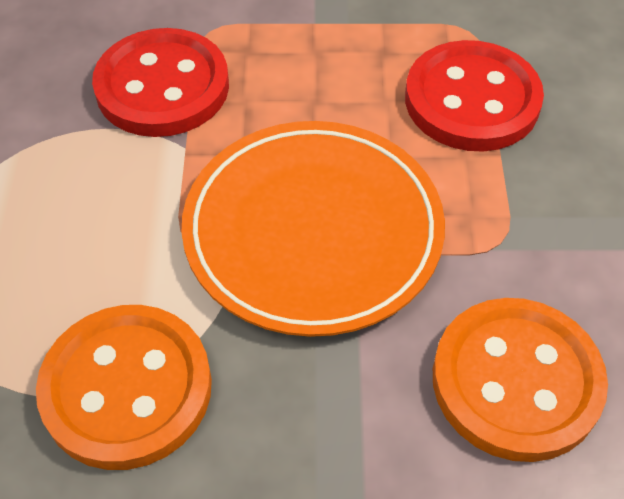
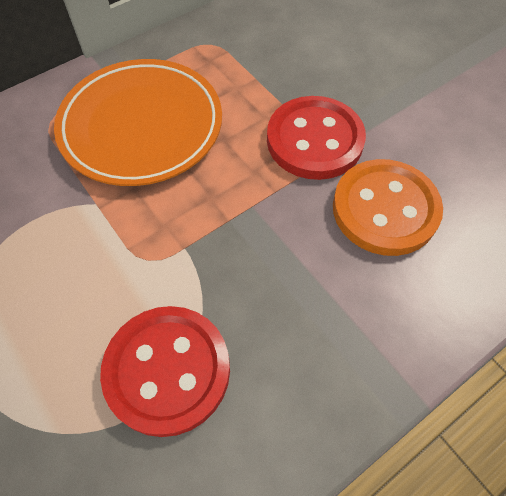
orange button: [36,305,212,470] [433,298,608,462] = 2 -> [333,159,443,256] = 1

